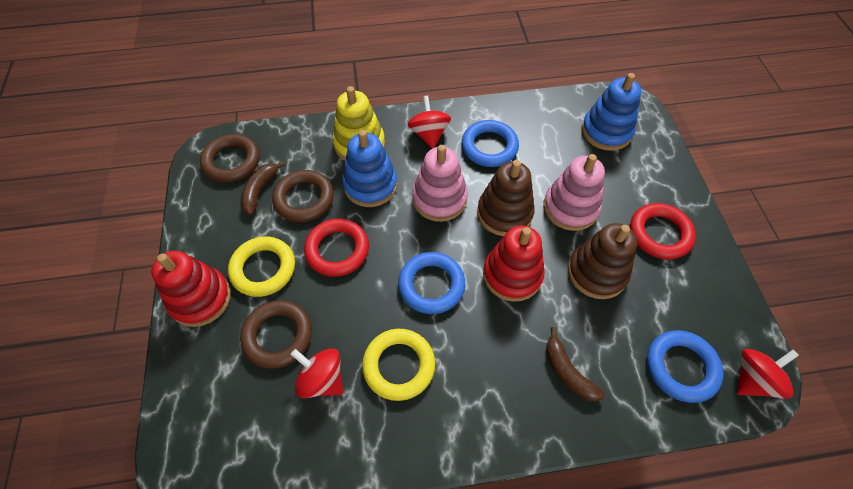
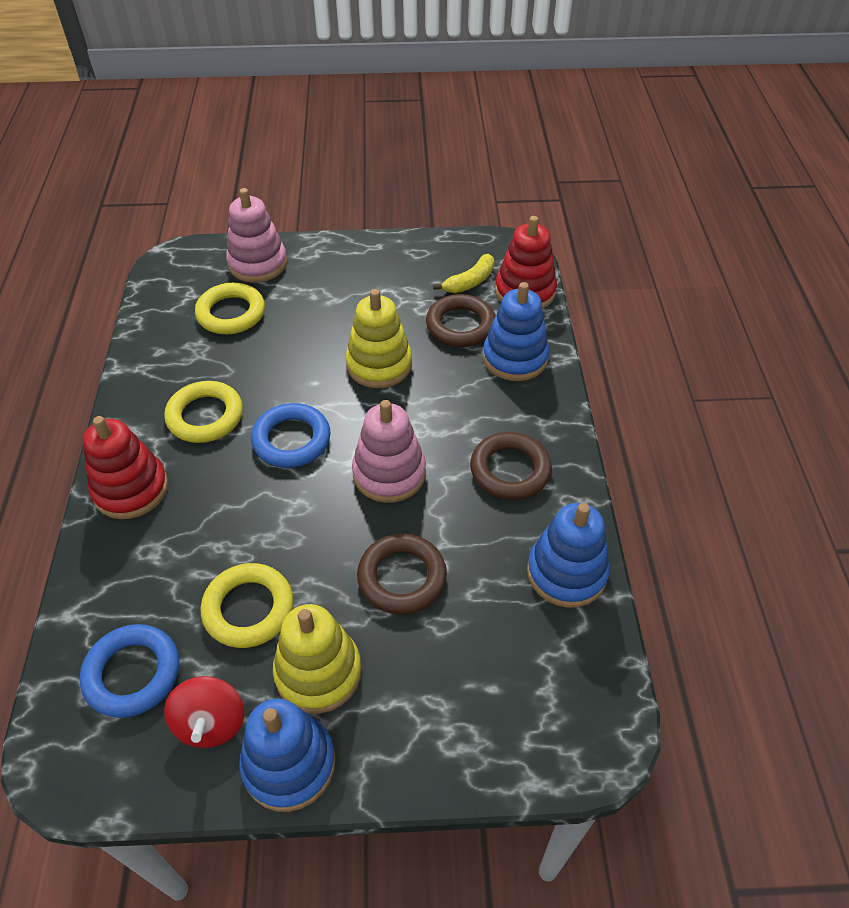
blue ring: [398,252,465,314] [462,120,519,167] [647,330,724,403] = 3 -> [80,624,179,718] [251,403,331,468] = 2
blue stacking toy: [342,130,397,207] [582,73,641,151] = 2 -> [239,699,336,812] [483,282,549,381] [527,503,610,608] = 3
brown banana: [240,161,285,215] [546,327,605,402] = 2 -> none = 0
brown stacking toy: [477,160,535,236] [568,223,638,299] = 2 -> none = 0
red ring: [304,218,369,277] [630,203,696,259] = 2 -> none = 0
red spinning top: [291,348,343,398] [407,96,451,149] [736,349,799,399] = 3 -> [164,676,244,748] = 1
yellow banana: none = 0 -> [433,254,494,293] = 1
yellow ring: [228,236,295,297] [362,329,435,401] = 2 -> [164,381,243,443] [195,283,265,334] [201,563,294,648] = 3
yellow stacking toy: [333,86,385,161] = 1 -> [273,604,362,714] [346,289,412,388] = 2

